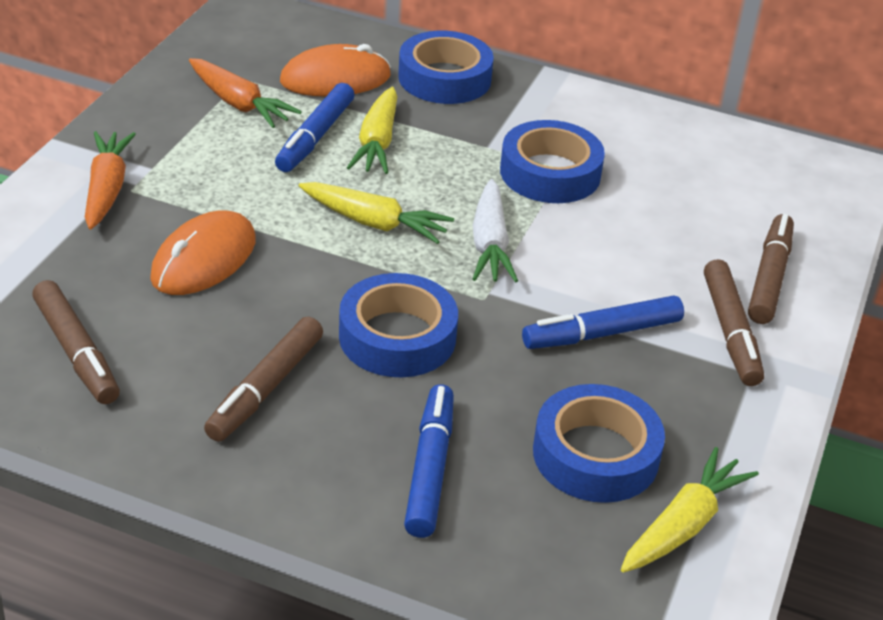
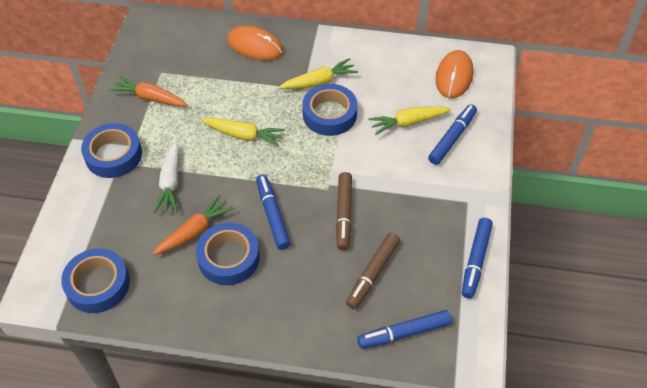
blue marker: [275,83,354,172] [404,384,454,538] [522,296,684,349] = 3 -> [256,174,291,250] [357,310,452,349] [428,104,477,165] [462,218,493,298] = 4
brown marker: [32,280,120,404] [204,317,323,442] [704,259,764,386] [748,214,794,324] = 4 -> [336,172,352,250] [346,233,400,309] = 2

